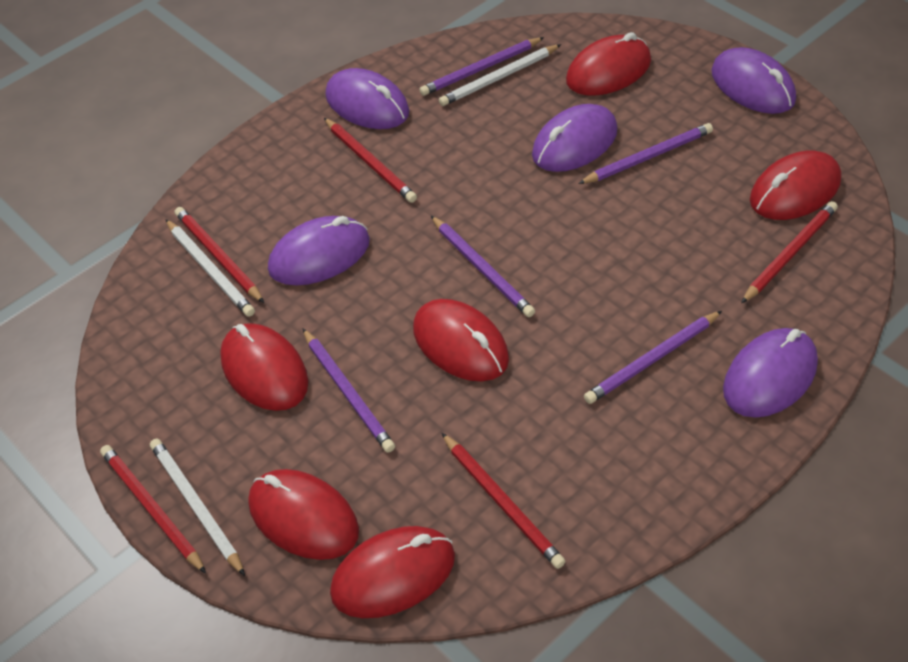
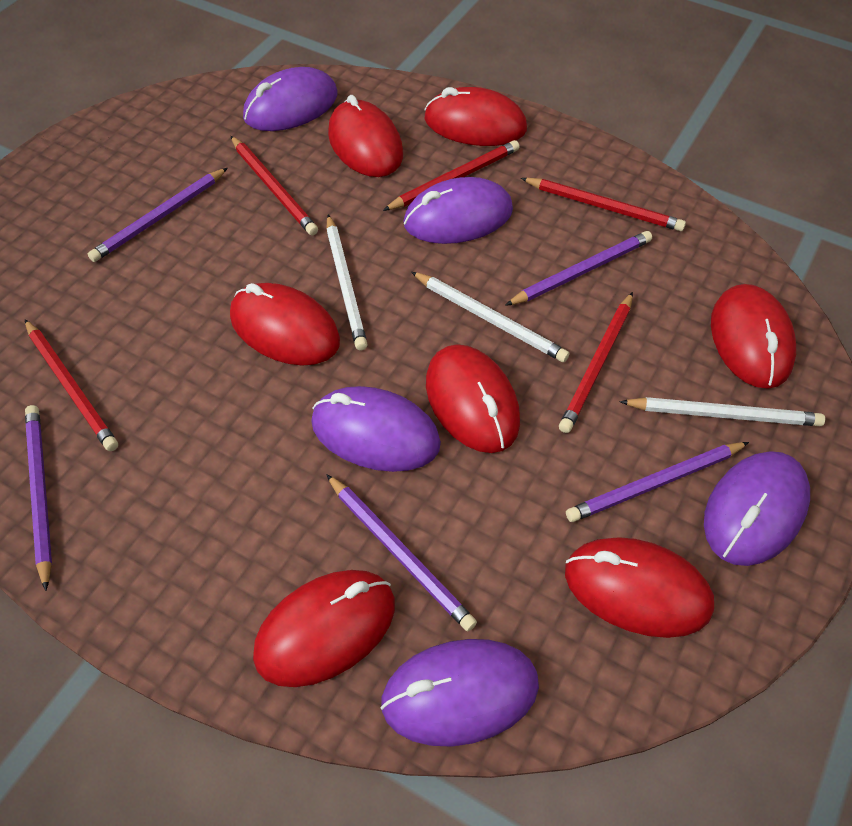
red mouse: [220,323,308,411] [248,469,359,560] [330,526,455,618] [413,299,509,381] [566,32,651,96] [750,151,841,220] = 6 -> [230,283,340,366] [253,570,395,687] [328,95,403,177] [424,87,527,146] [426,344,520,453] [565,537,714,638] [711,284,796,389] = 7

